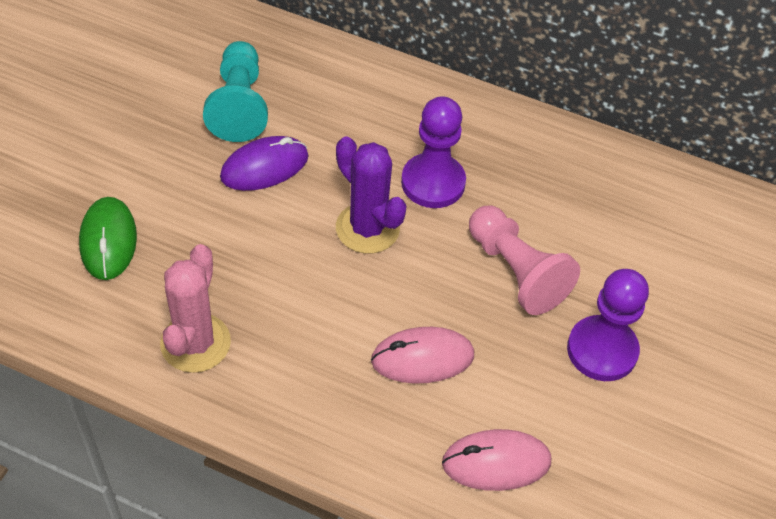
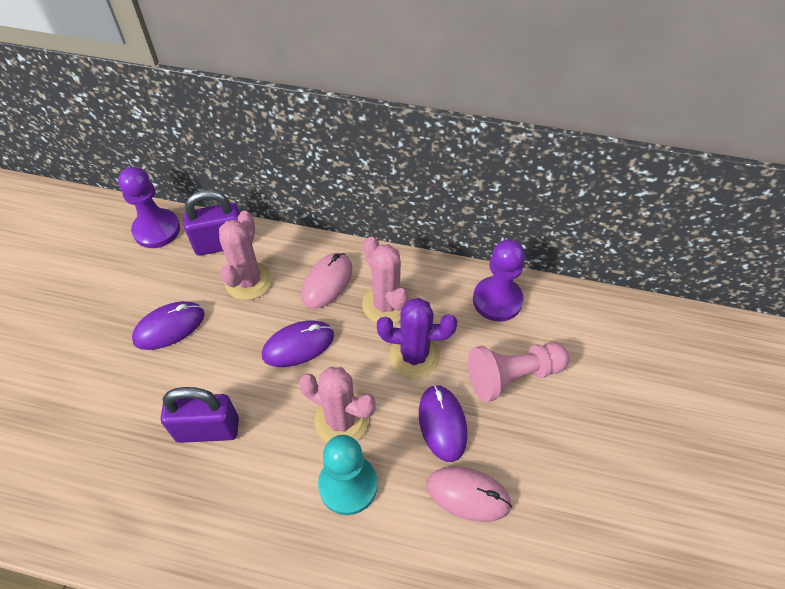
green mouse: [79,197,137,280] = 1 -> none = 0
pink cactus: [160,244,231,373] = 1 -> [219,211,272,300] [299,367,376,443] [362,237,410,324] = 3
purple mouse: [220,136,309,191] = 1 -> [132,301,205,350] [262,320,334,367] [419,385,467,462] = 3
purple padlock: none = 0 -> [161,387,239,443] [183,190,240,256] = 2

